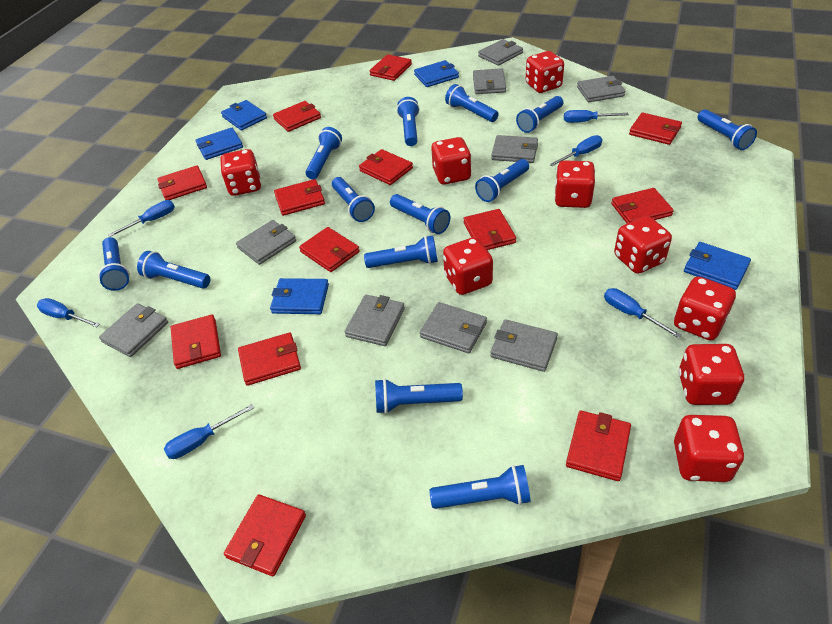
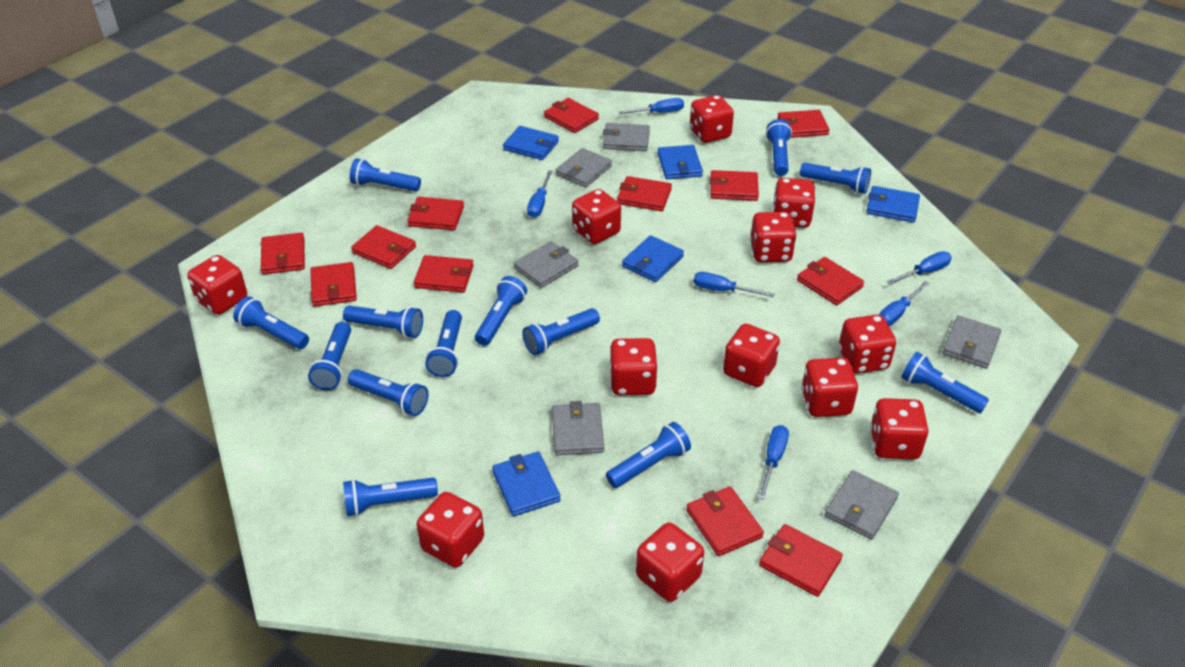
grey wallet: [99,303,168,357] [236,220,296,265] [345,295,405,346] [420,302,487,353] [473,68,506,94] [478,39,523,66] [490,319,558,372] [491,135,538,163] [577,76,626,102] = 9 -> [514,241,579,288] [552,401,604,455] [555,148,612,188] [603,123,650,151] [824,470,899,540] [942,315,1002,369] = 6
red dice: [220,149,261,196] [431,137,471,184] [443,237,493,295] [526,51,564,93] [554,160,595,208] [614,216,672,274] [674,276,736,340] [674,415,744,482] [678,344,744,405] = 9 -> [187,255,247,315] [417,492,484,567] [572,189,621,244] [610,338,658,395] [636,523,704,602] [690,95,734,143] [723,324,780,387] [750,212,797,262] [773,178,815,228] [801,357,858,417] [839,315,896,374] [870,398,929,459] = 12
red wallet: [157,165,207,200] [171,314,221,369] [224,494,306,576] [238,332,301,386] [273,101,321,132] [274,179,325,216] [299,227,360,272] [359,149,413,185] [369,54,412,81] [463,209,516,250] [566,411,631,481] [611,188,674,223] [629,112,682,145] = 13 -> [261,233,305,275] [310,262,357,306] [351,225,416,269] [407,197,464,230] [414,255,474,293] [544,98,599,133] [617,176,672,211] [686,487,764,556] [710,170,759,201] [759,524,843,597] [777,110,830,138] [797,257,864,306] = 12

